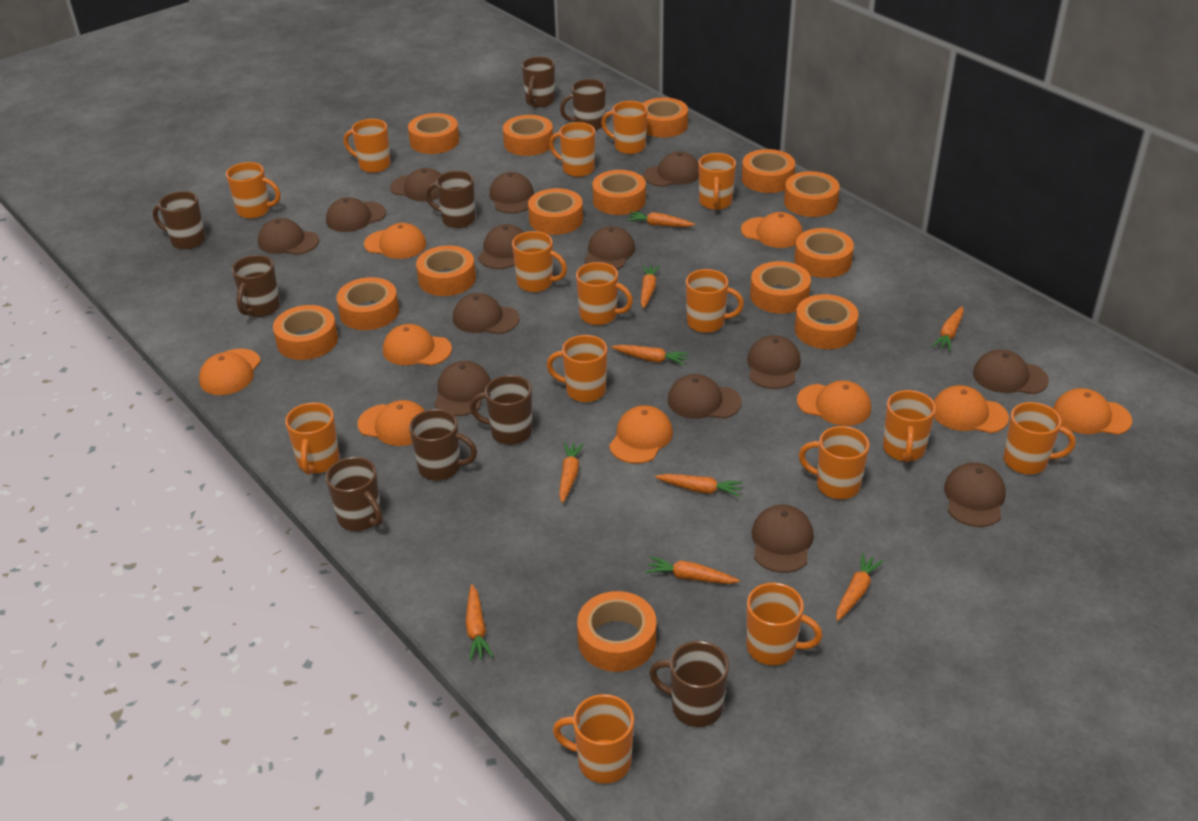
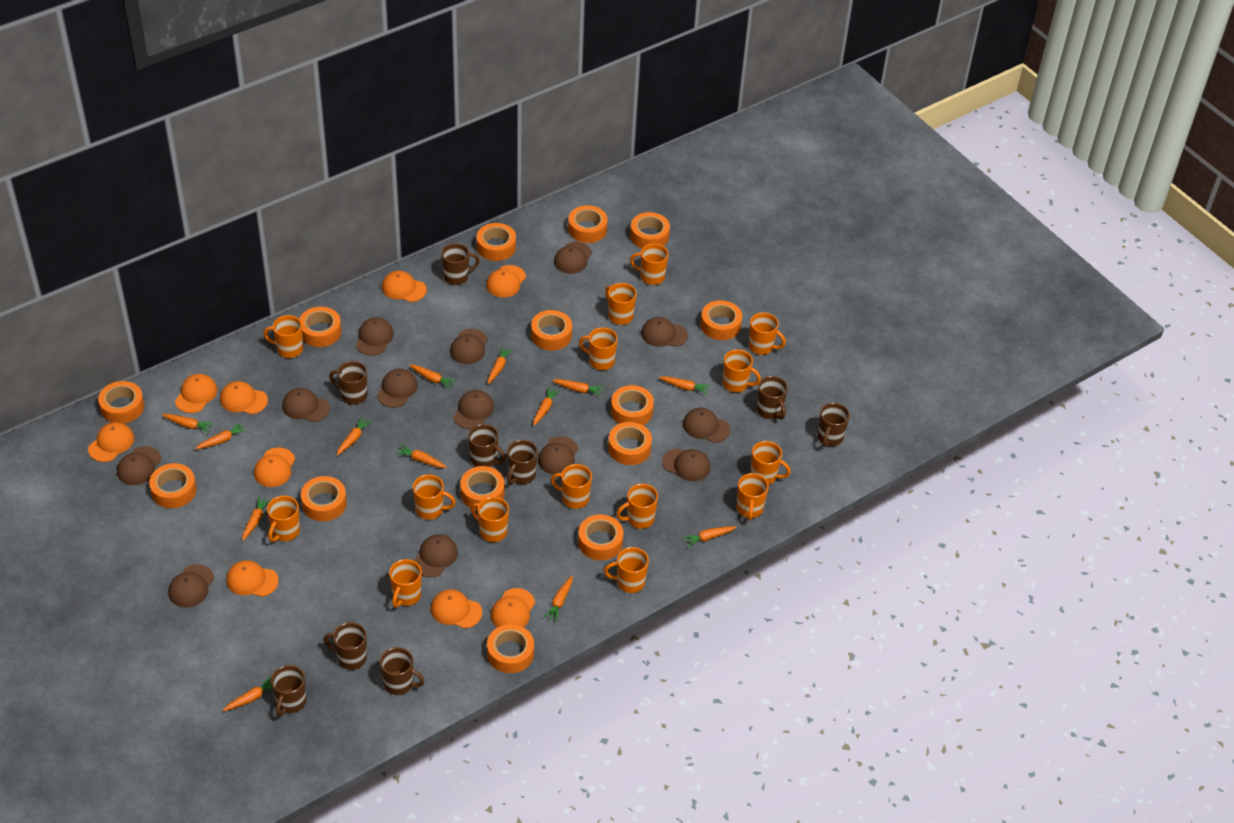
brown cap: [258,218,319,255] [326,197,386,232] [390,168,442,201] [434,361,490,416] [453,293,520,334] [478,224,524,269] [489,172,534,213] [584,226,635,269] [644,152,699,187] [668,374,742,419] [747,335,801,389] [751,505,814,573] [944,462,1006,527] [973,349,1049,394] = 14 -> [117,446,161,485] [168,564,214,607] [282,388,330,422] [356,317,394,356] [377,369,418,408] [413,534,458,578] [450,329,488,364] [453,390,494,429] [538,436,578,475] [554,242,592,274] [641,317,688,347] [662,448,710,481] [683,408,730,443] = 13
orange carrot: [466,584,493,661] [559,442,584,503] [611,345,689,365] [627,212,695,227] [641,265,660,308] [645,556,740,584] [655,474,743,497] [836,553,884,621] [932,306,964,351] = 9 -> [162,414,214,433] [195,423,247,450] [223,676,272,711] [242,496,271,541] [337,417,372,455] [396,444,447,468] [409,365,457,389] [488,346,513,385] [533,387,560,426] [544,576,573,621] [552,379,604,396] [659,376,710,394] [683,526,736,547] = 13

